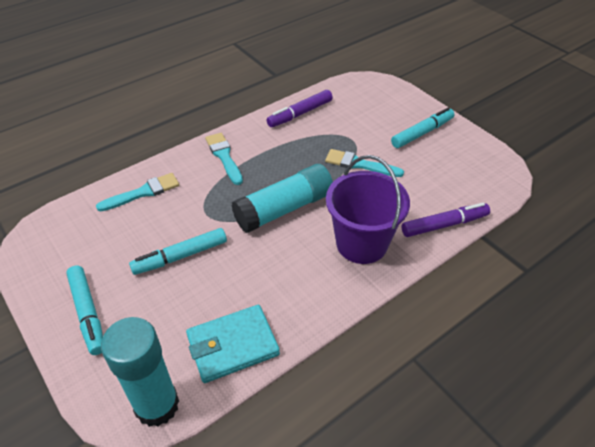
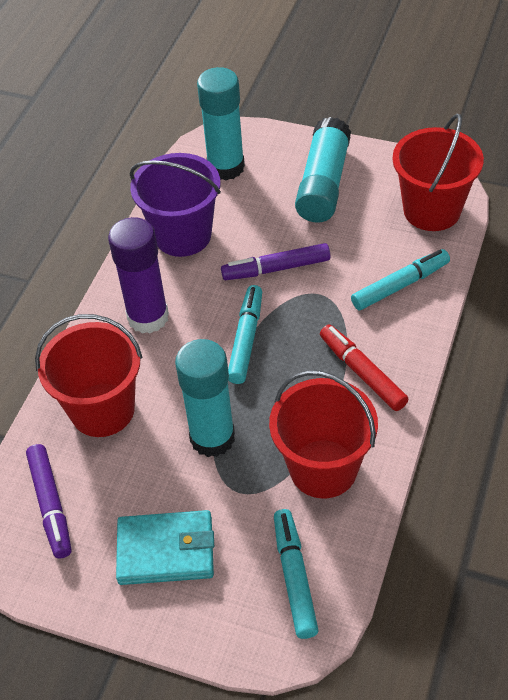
purple glue stick: none = 0 -> [108,217,169,334] = 1
red bucket: none = 0 -> [35,314,142,437] [269,370,378,498] [392,113,484,231] = 3
red marker: none = 0 -> [320,324,409,411] = 1
turquoise brush: [96,173,179,212] [205,133,243,185] [325,149,404,177] = 3 -> none = 0
turquoise glue stick: [101,317,179,427] [231,164,333,233] = 2 -> [175,339,235,457] [197,67,245,180] [295,117,351,223] = 3

